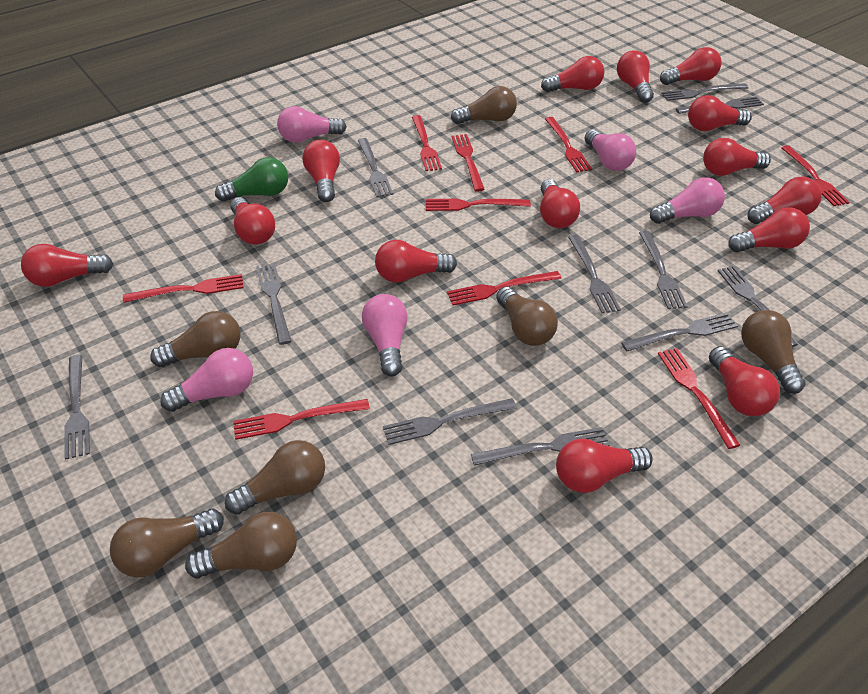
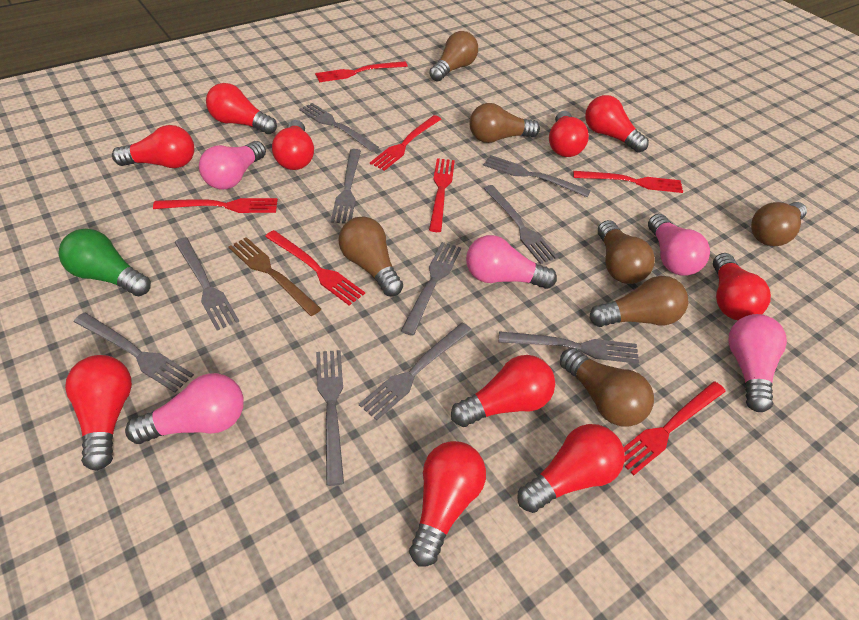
brown fork: none = 0 -> [229,237,321,316] = 1
grey fork: [64,355,90,460] [256,263,292,345] [358,138,393,197] [383,398,517,445] [471,427,610,466] [568,235,621,314] [621,312,738,352] [639,231,688,309] [661,83,749,101] [676,96,764,114] [717,266,798,347] = 11 -> [74,312,194,393] [174,237,239,331] [299,103,379,152] [316,350,344,486] [331,149,361,224] [359,323,472,421] [401,242,461,336] [483,155,591,197] [483,185,558,264] [499,331,639,364] = 10
red fork: [123,274,244,303] [233,399,370,440] [412,115,442,171] [426,199,531,211] [447,271,561,306] [451,134,485,192] [545,117,592,173] [658,348,740,449] [781,145,850,206] = 9 -> [153,198,278,213] [265,230,365,305] [315,61,408,82] [370,115,441,171] [429,158,455,232] [573,171,683,193] [623,381,726,475] = 7
red light bulb: [21,244,113,287] [230,197,275,245] [302,140,340,202] [375,240,457,283] [540,179,580,228] [541,56,604,92] [556,438,653,493] [617,50,654,103] [660,47,721,85] [688,95,752,131] [703,138,771,176] [709,346,780,416] [728,207,810,252] [747,177,822,224] = 14 -> [65,355,132,471] [112,125,194,168] [206,83,277,134] [272,120,314,170] [409,441,486,567] [451,355,555,427] [517,424,625,513] [549,111,589,157] [585,95,649,153] [713,253,771,320] = 10

